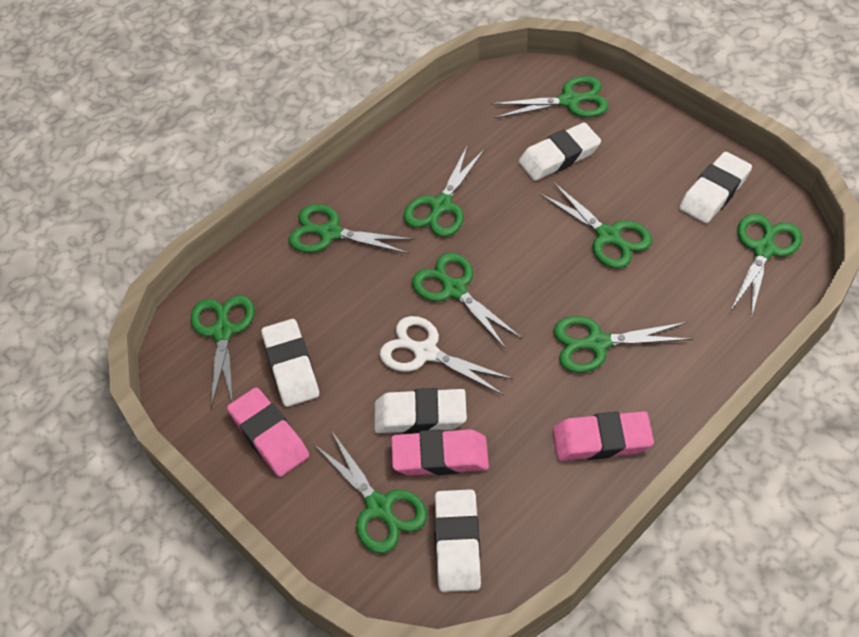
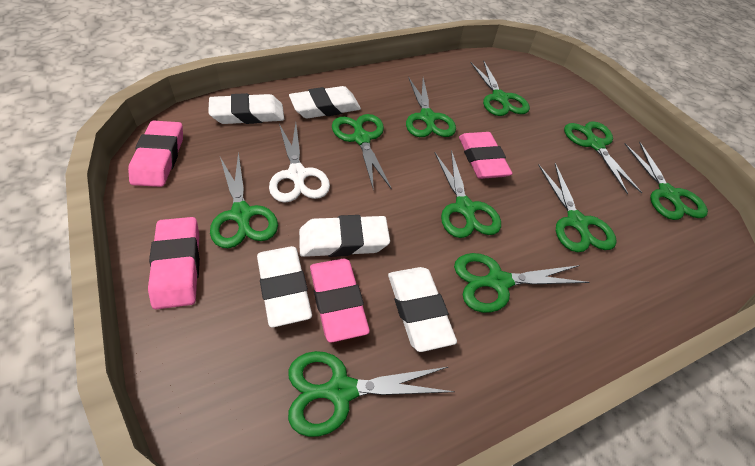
green scissors: [191,295,255,408] [288,204,414,254] [314,430,427,553] [404,146,485,237] [412,253,522,349] [491,76,609,118] [540,182,652,269] [553,316,692,373] [731,214,802,318] = 9 -> [210,152,278,248] [288,351,455,437] [332,114,392,191] [406,77,456,137] [435,150,501,238] [454,253,589,313] [471,60,530,116] [538,163,617,252] [564,121,642,194] [624,141,708,220] = 10
pink eraser: [227,387,309,477] [391,429,489,476] [553,411,654,461] = 3 -> [128,120,183,187] [148,217,200,309] [310,259,370,342] [459,132,512,179] = 4

